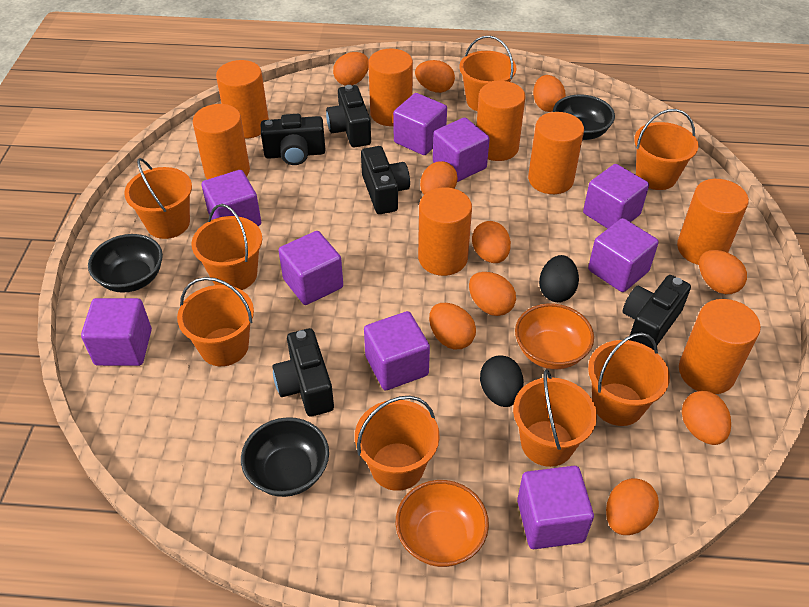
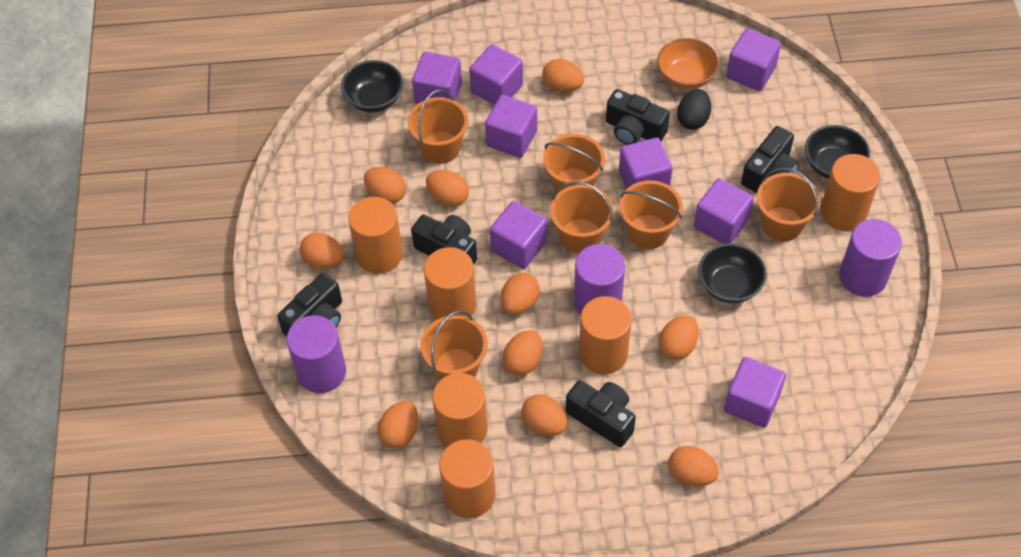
black egg: [480,356,524,407] [539,255,579,302] = 2 -> [677,89,711,130] = 1
orange bowl: [396,480,489,567] [515,303,594,369] = 2 -> [657,38,719,90] = 1
orange bucket: [124,158,192,239] [177,277,254,366] [191,204,262,290] [355,396,440,491] [459,36,516,111] [513,369,597,467] [588,333,670,426] [634,109,698,190] = 8 -> [408,89,468,164] [420,310,488,380] [543,134,605,194] [550,181,614,253] [619,180,683,249] [757,167,821,242] = 6
orange cylinder: [193,104,250,179] [216,60,269,139] [368,49,413,126] [418,188,472,276] [476,81,526,161] [528,112,584,194] [677,179,749,265] [679,299,761,394] = 8 -> [348,197,403,274] [424,247,476,320] [433,373,488,447] [439,439,496,518] [579,296,632,374] [820,154,880,231] = 6
purple cube: [81,298,152,366] [202,170,261,226] [278,231,343,305] [364,311,430,391] [393,93,447,155] [433,117,490,182] [517,466,594,549] [583,164,649,229] [588,218,659,292] = 9 -> [412,52,462,104] [469,44,523,105] [485,95,537,158] [490,201,547,269] [619,138,673,189] [694,178,754,244] [724,357,786,428] [726,28,781,91] = 8
purple cylinder: none = 0 -> [286,315,346,393] [574,244,625,315] [839,219,902,297] = 3

